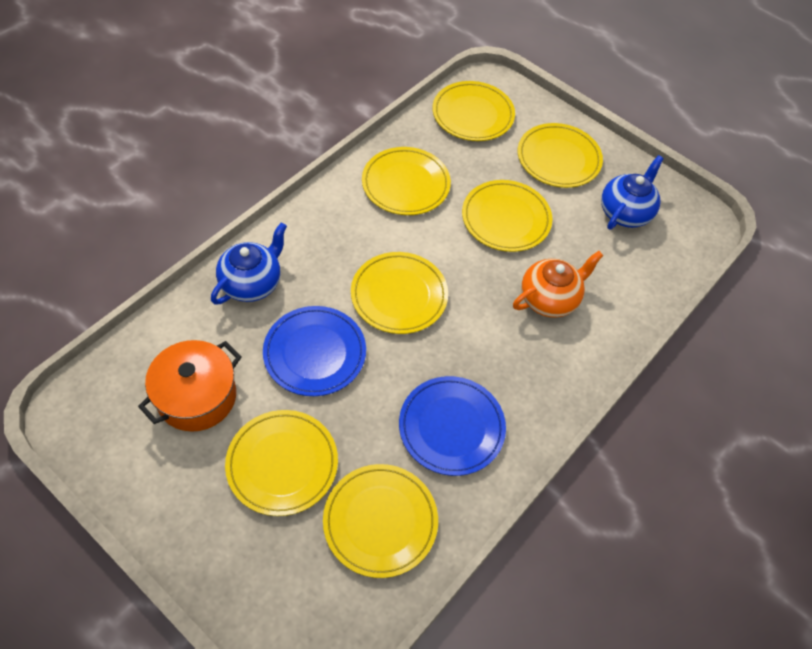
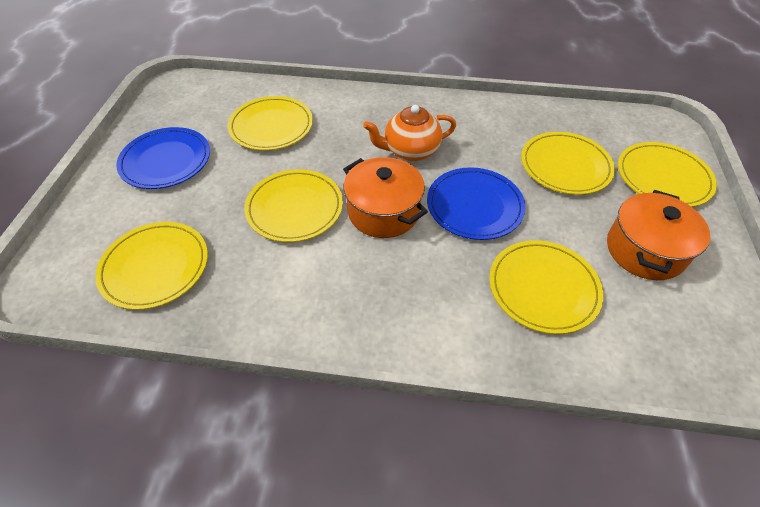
blue teapot: [211,222,287,305] [601,155,664,230] = 2 -> none = 0
orange pot: [138,340,242,432] = 1 -> [343,157,428,238] [607,190,710,280] = 2
yellow plate: [225,410,338,516] [323,464,438,578] [351,252,448,334] [362,147,451,215] [433,81,515,141] [462,180,553,252] [518,123,603,188] = 7 -> [95,222,208,310] [228,96,313,151] [244,169,343,242] [489,240,603,334] [521,132,615,195] [618,142,717,207] = 6

